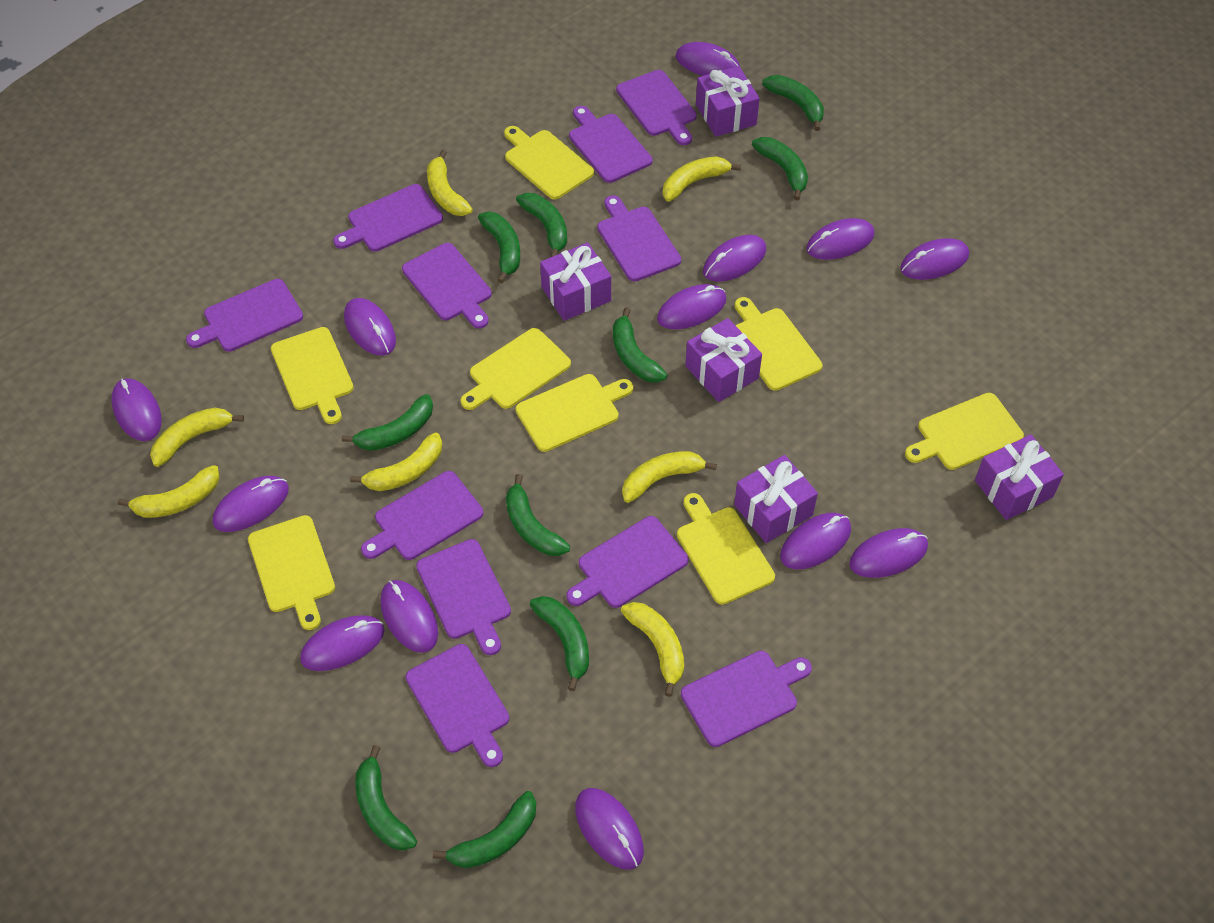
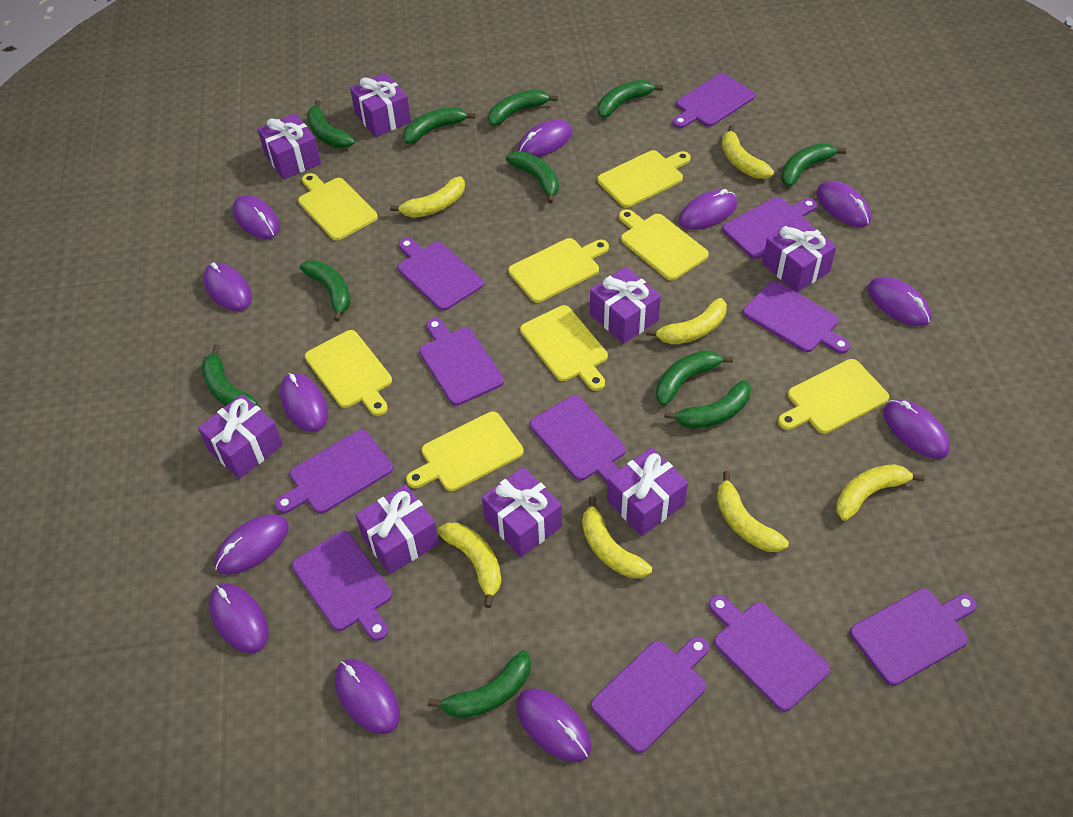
green banana: [342,394,433,451] [355,745,417,851] [433,791,536,868] [478,212,520,283] [506,474,570,556] [516,193,567,257] [530,596,589,691] [613,307,667,383] [752,137,808,200] [762,75,824,131] = 10 -> [202,345,257,406] [300,260,351,322] [307,100,355,148] [403,107,476,144] [428,650,531,719] [488,90,558,126] [506,151,559,204] [598,80,663,118] [656,350,733,406] [664,380,751,429] [781,143,846,187] = 11
purple gift: [540,243,611,321] [685,318,762,402] [696,66,760,137] [734,455,818,543] [975,434,1064,520] = 5 -> [198,394,283,479] [258,113,321,180] [350,73,411,137] [355,484,439,574] [482,467,562,557] [590,267,661,344] [607,448,688,536] [762,218,837,292] = 8
purple mouse: [111,378,162,441] [213,476,289,532] [300,615,385,671] [344,298,396,356] [380,580,438,653] [575,788,644,870] [657,284,726,329] [675,42,740,76] [703,235,766,282] [780,513,851,569] [806,218,875,260] [849,528,928,578] [900,238,969,280] = 13 -> [203,262,252,311] [209,584,269,653] [214,514,289,575] [233,195,280,239] [280,373,328,432] [335,659,400,734] [516,688,591,762] [518,119,573,157] [679,189,737,230] [816,181,871,227] [868,277,931,326] [884,399,950,459] = 12

